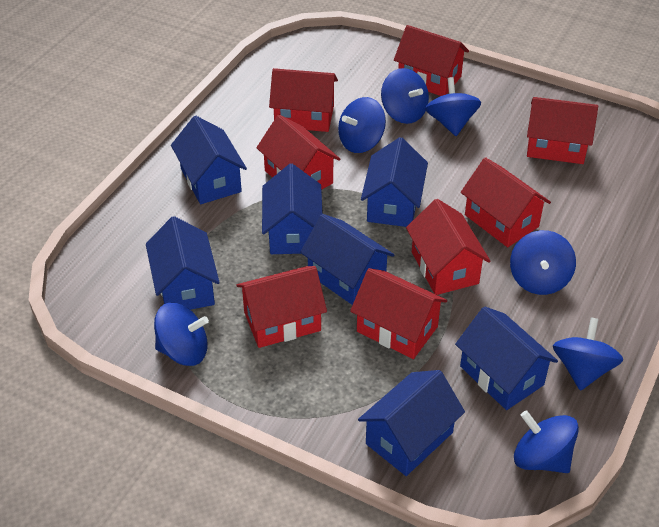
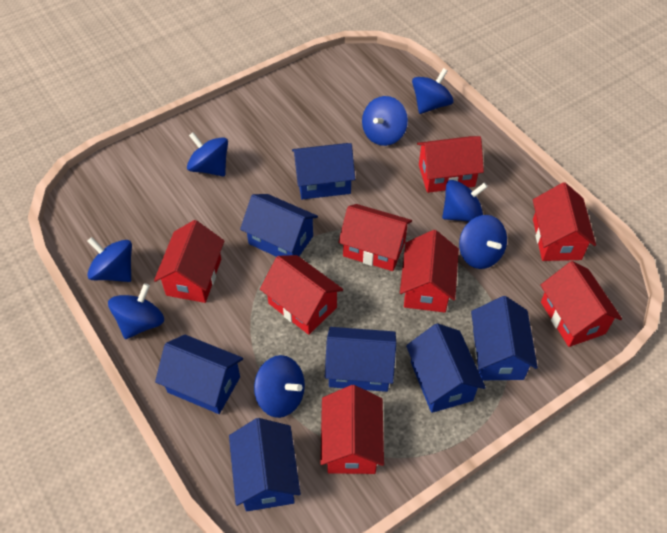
blue spinning top: [154,303,209,366] [338,97,386,153] [381,68,429,124] [425,77,481,136] [510,230,576,295] [514,410,579,473] [553,317,623,391] = 7 -> [87,237,132,282] [108,283,164,339] [187,132,228,176] [254,355,305,418] [362,96,408,146] [412,68,454,114] [442,180,488,222] [459,215,507,269] = 8

